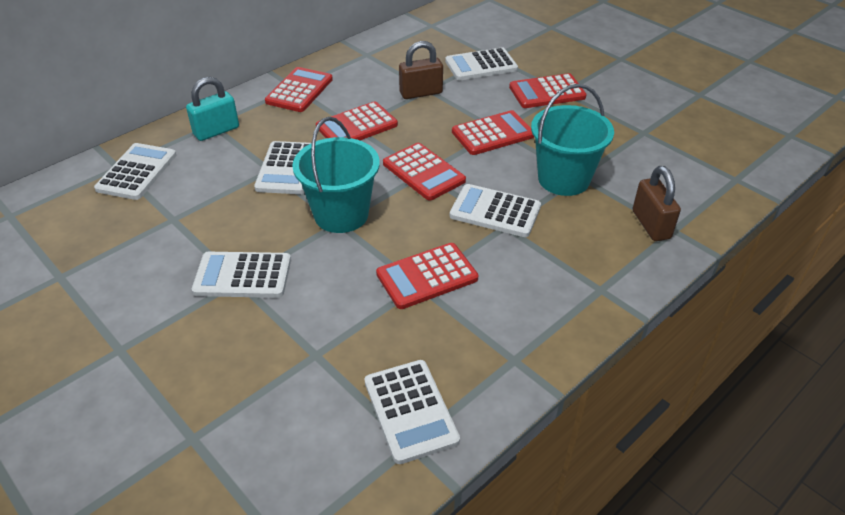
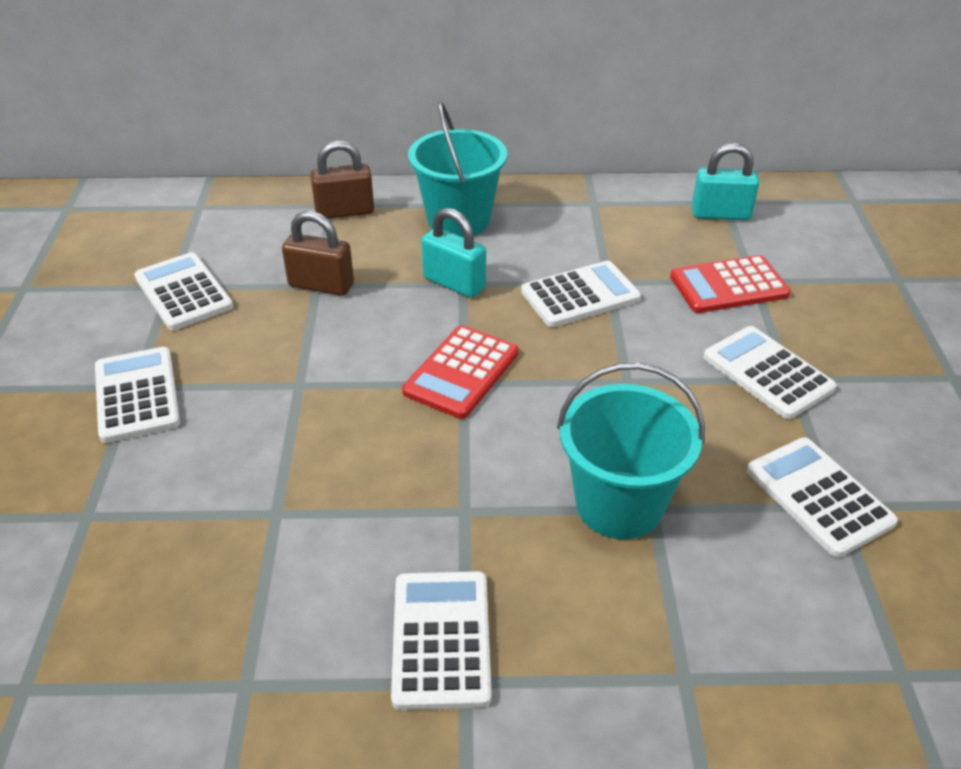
red calculator: [265,67,333,112] [316,102,398,140] [376,243,478,309] [383,143,466,201] [452,110,534,155] [509,73,587,108] = 6 -> [402,325,519,419] [670,255,791,313] = 2
turquoise padlock: [186,77,239,141] = 1 -> [421,208,486,298] [692,143,759,220] = 2

